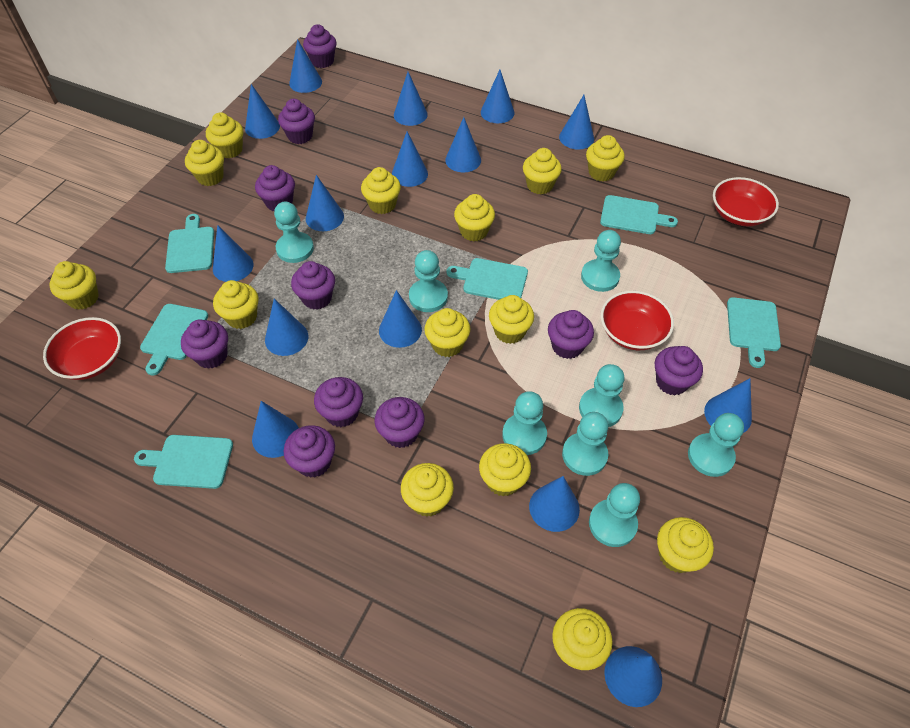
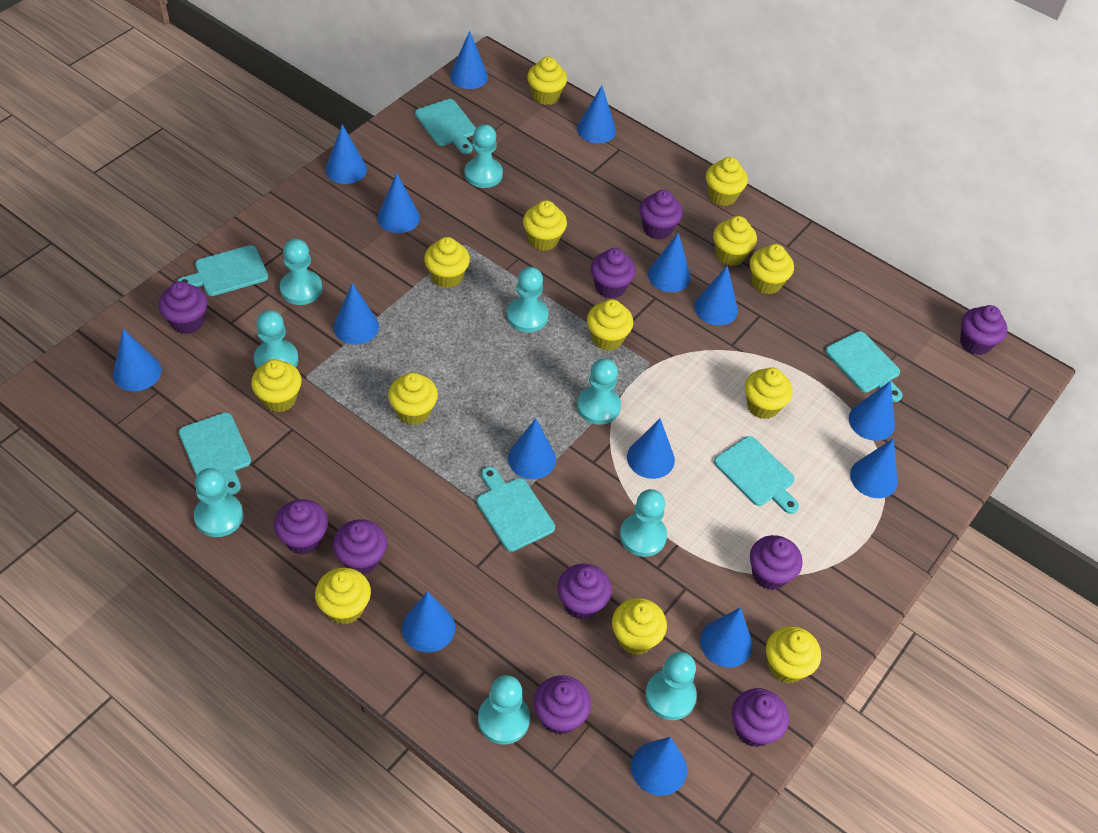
red bowl: [43,317,121,380] [600,291,674,350] [713,177,779,226] = 3 -> none = 0
turquoise pawn: [274,202,314,263] [409,250,448,312] [502,391,547,455] [562,412,609,476] [579,364,624,427] [581,230,621,292] [589,483,640,547] [688,413,744,477] = 8 -> [194,468,243,537] [254,310,298,369] [280,239,322,305] [465,124,503,188] [478,675,530,745] [507,267,549,332] [577,358,621,425] [620,489,667,557] [645,652,697,720] = 9
yellow cupcake: [49,261,99,310] [185,140,224,186] [206,112,243,158] [213,280,259,329] [361,167,401,214] [401,463,454,517] [424,308,470,357] [454,194,495,242] [479,443,531,496] [489,295,534,344] [523,148,562,195] [552,608,613,670] [586,135,625,181] [657,517,714,573] = 14 -> [251,359,302,412] [315,567,371,625] [388,372,438,425] [424,237,470,288] [523,200,567,251] [527,57,567,105] [587,299,633,351] [612,598,667,655] [706,157,748,206] [713,216,757,266] [745,368,793,419] [750,244,794,294] [766,626,821,683] = 13

